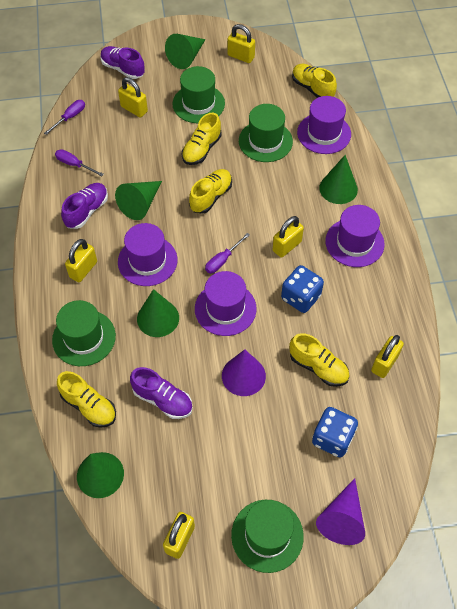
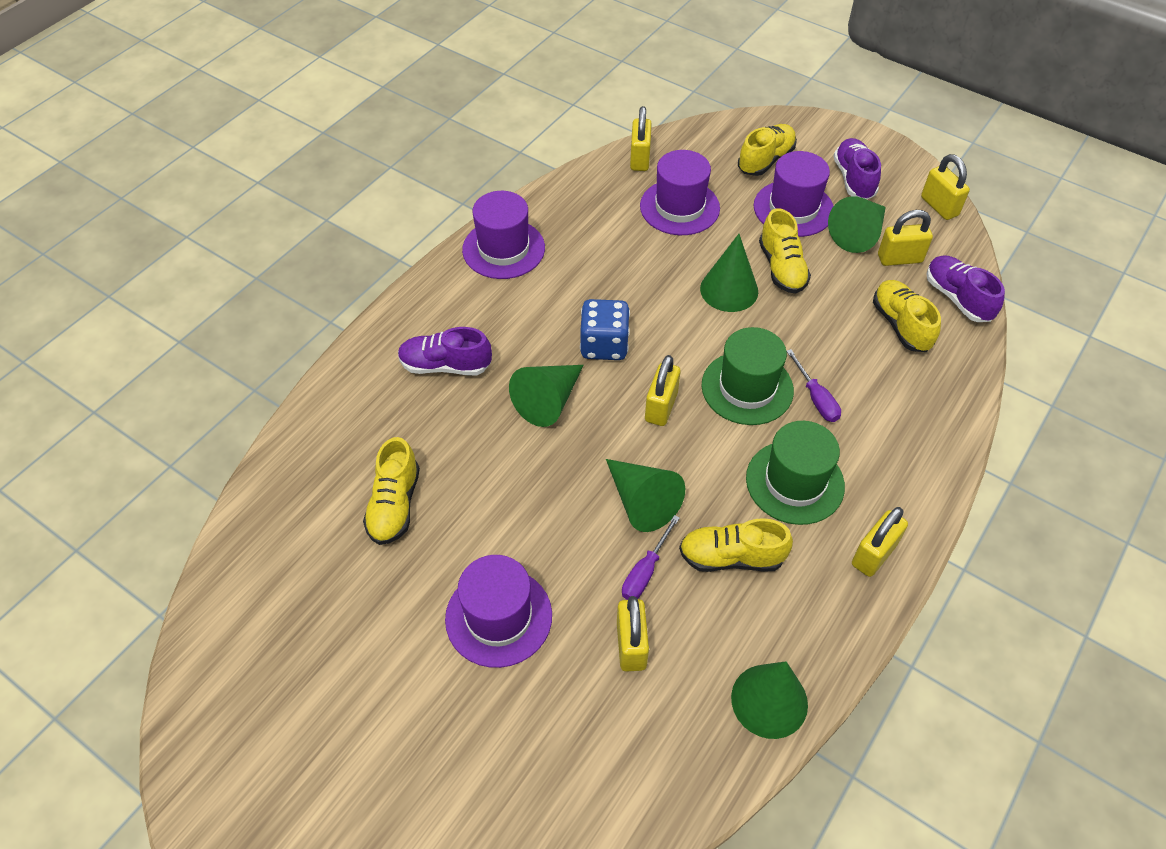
blue dice: [281,265,324,313] [312,407,358,457] = 2 -> [580,299,630,360] = 1
green hat: [52,300,116,366] [173,66,225,123] [231,500,304,573] [239,104,293,162] = 4 -> [701,327,794,425] [746,421,845,525] = 2
purple cone: [222,349,266,396] [316,478,365,545] = 2 -> none = 0
purple screwdriver: [44,100,85,135] [55,149,104,176] [205,233,250,273] = 3 -> [622,515,680,600] [787,349,841,422] = 2

